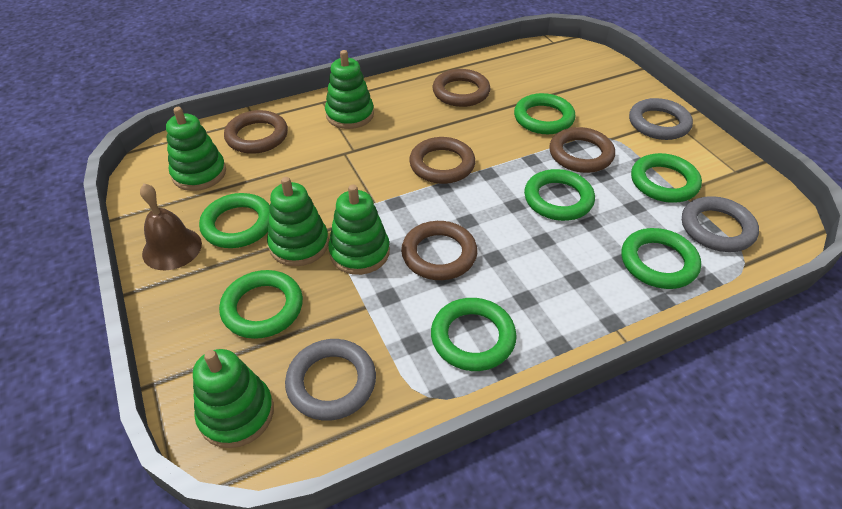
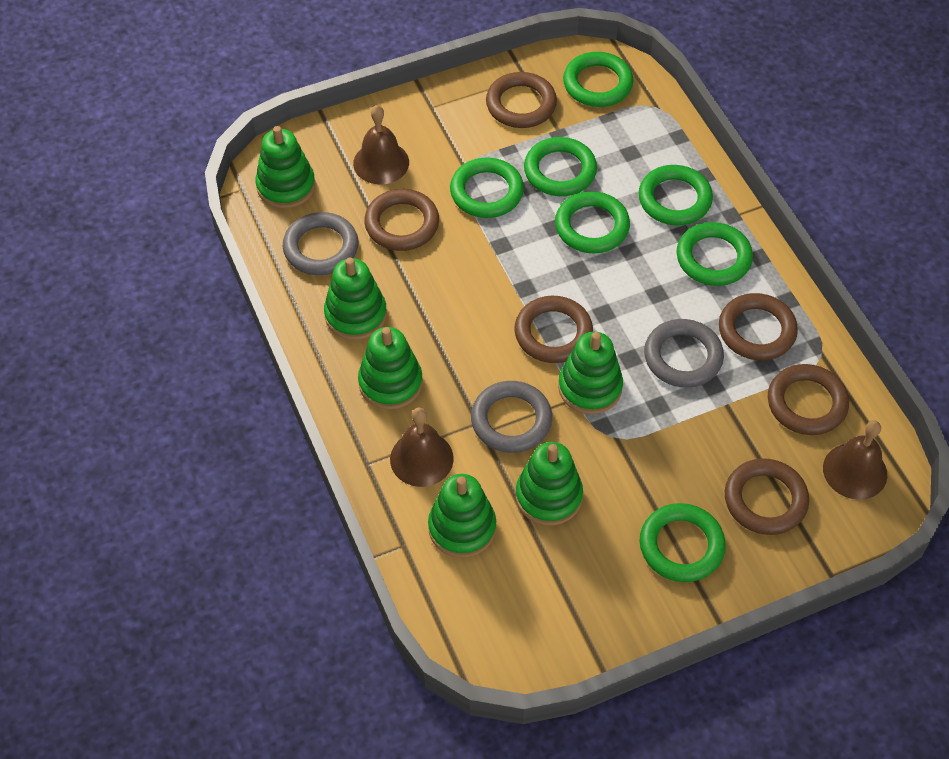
brown bell: [140,183,202,270] = 1 -> [353,105,409,184] [390,408,454,487] [823,420,887,500] = 3
brown ring: [224,110,288,154] [401,221,477,280] [409,137,475,184] [432,69,490,107] [549,127,615,173] = 5 -> [364,189,439,251] [486,72,557,128] [514,296,593,363] [719,293,798,361] [725,458,809,535] [768,364,849,435] = 6
green stacking toy: [166,107,226,191] [193,349,274,448] [267,177,329,266] [325,50,374,129] [328,184,390,275] = 5 -> [255,126,315,208] [324,258,387,340] [358,327,423,410] [428,474,496,558] [516,442,583,526] [558,332,623,414] = 6

